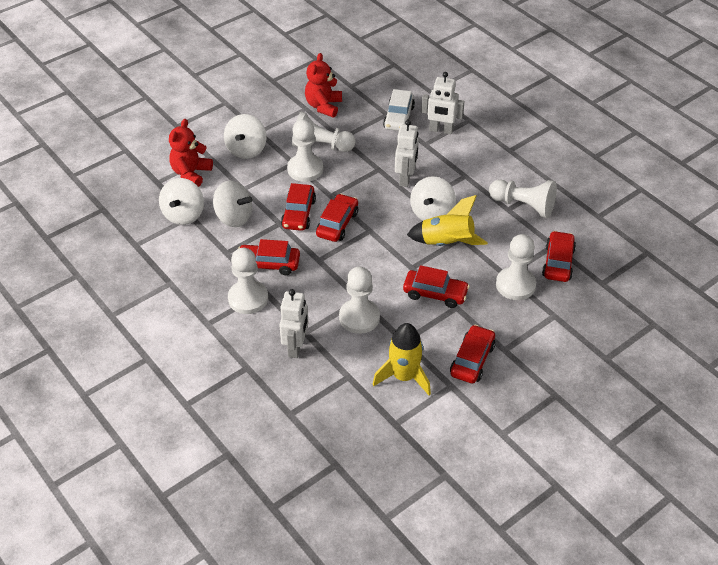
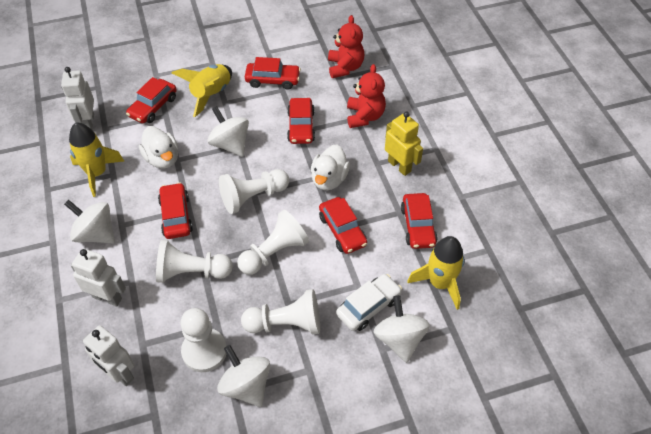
white duck: none = 0 -> [139,126,178,169] [311,144,350,191] = 2
white pawn: [228,248,268,314] [287,119,323,182] [292,111,356,152] [339,267,380,334] [489,179,557,218] [496,234,536,300] = 6 -> [156,240,233,283] [181,308,227,372] [219,169,289,214] [237,210,309,275] [241,289,320,335] = 5
yellow robot: none = 0 -> [385,112,423,176] = 1
yellow rocket: [373,323,431,395] [407,195,488,246] = 2 -> [69,122,124,197] [172,64,232,117] [407,236,464,310] = 3

